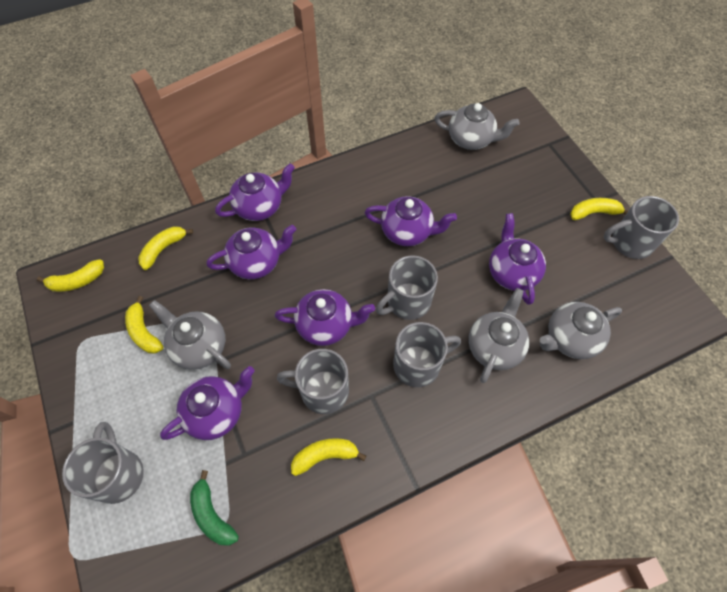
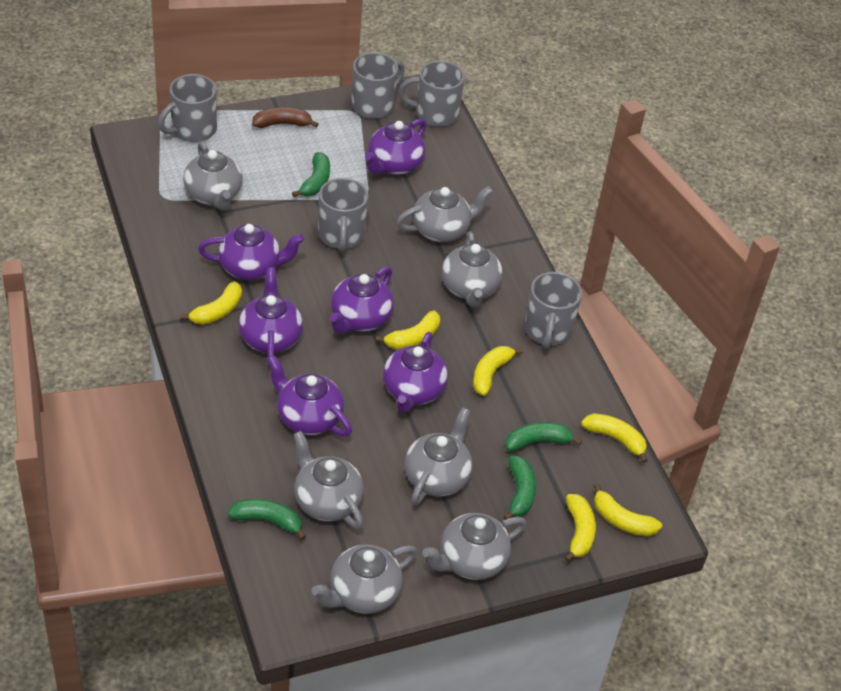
brown banana: none = 0 -> [252,107,318,128] = 1
green banana: [190,470,239,545] = 1 -> [228,499,306,540] [292,152,330,197] [504,456,536,520] [505,422,582,451] = 4
grey teapot: [149,300,231,370] [435,103,519,150] [468,288,529,383] [540,302,622,359] = 4 -> [183,141,243,210] [293,431,364,529] [311,545,417,613] [396,186,493,242] [404,407,473,505] [422,513,526,580] [442,231,503,307] = 7
yellow banana: [37,259,104,292] [125,296,164,354] [138,226,193,270] [291,438,366,476] [570,198,628,220] = 5 -> [180,281,242,325] [376,311,440,349] [473,346,523,396] [564,494,596,562] [581,413,648,463] [593,483,662,536] = 6

